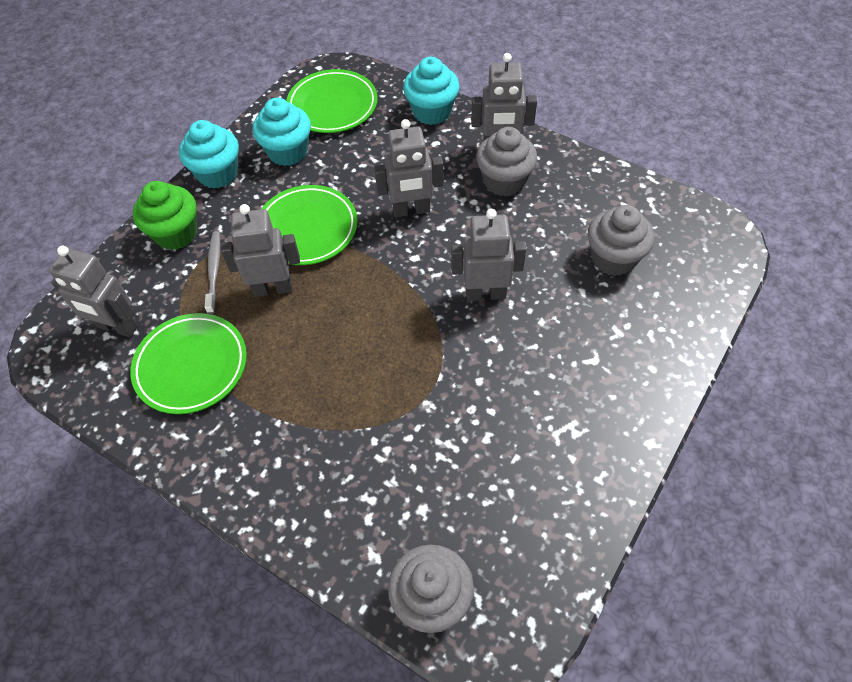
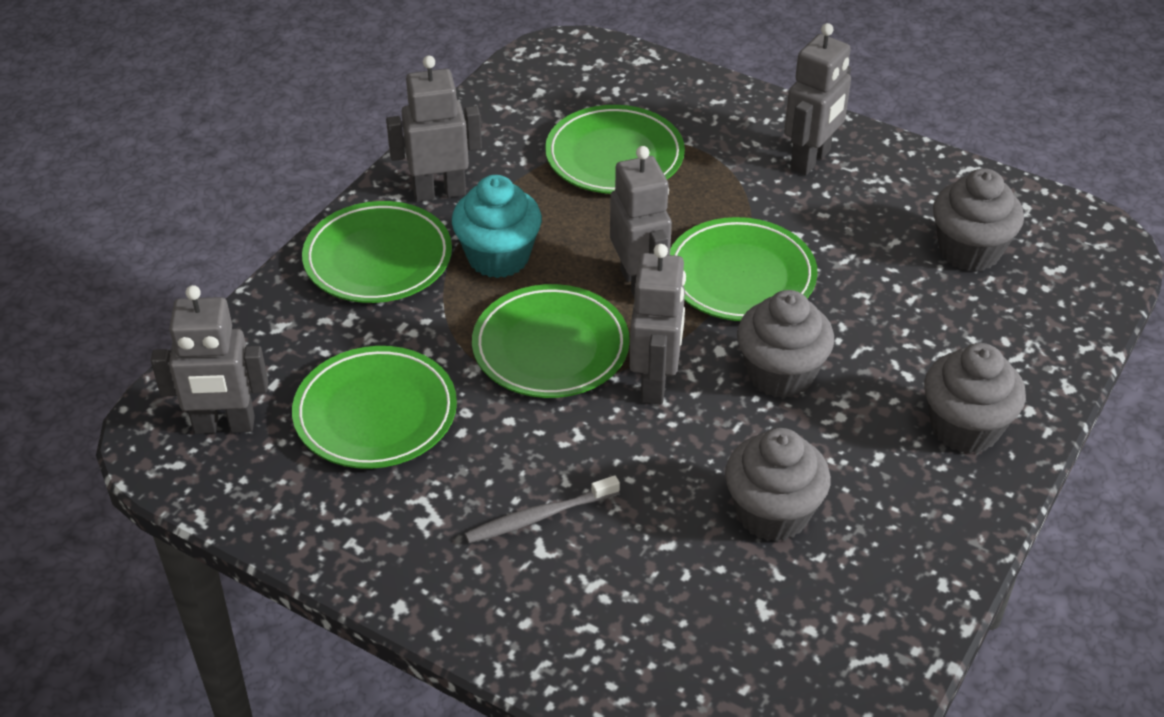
green cupcake: [133,181,197,250] = 1 -> none = 0
green plate: [130,313,247,414] [262,185,358,265] [286,69,378,133] = 3 -> [292,346,457,469] [302,201,452,303] [472,284,630,398] [545,105,685,194] [670,217,818,321] = 5
grey cupcake: [388,545,474,633] [476,127,537,196] [588,205,654,276] = 3 -> [725,428,831,542] [737,290,834,398] [924,343,1026,454] [933,168,1024,272] = 4
turquoise cupcake: [179,120,239,189] [253,98,311,166] [403,57,460,125] = 3 -> [452,175,542,278] = 1

